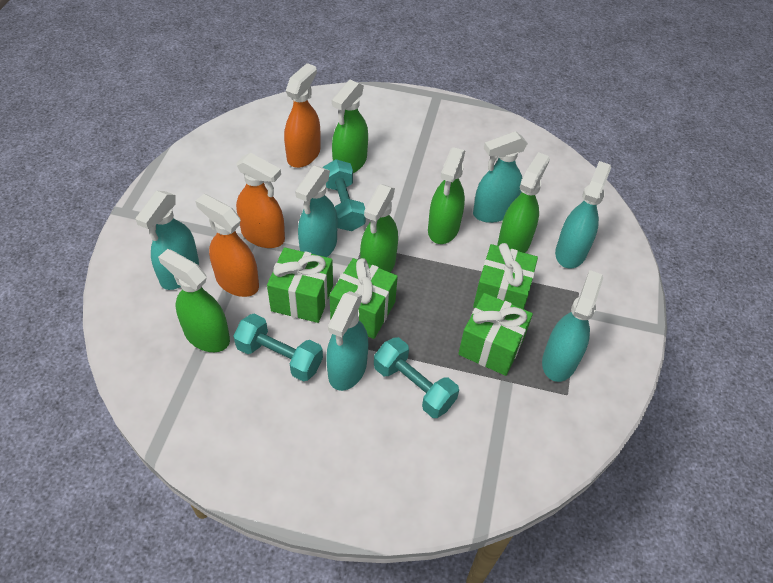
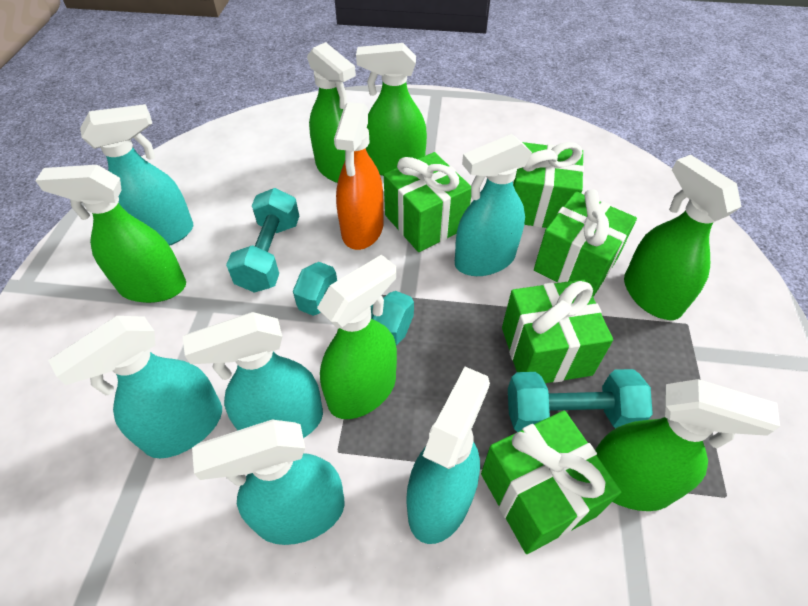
green gift: [267,247,333,323] [330,258,398,339] [458,293,533,376] [473,243,538,309] = 4 -> [384,152,471,252] [481,410,622,554] [502,279,613,383] [513,142,584,228] [534,189,637,297] = 5
green spray bottle: [158,249,230,352] [332,80,368,173] [360,184,398,273] [428,147,465,244] [498,152,550,253] = 5 -> [35,165,186,303] [307,42,356,183] [317,254,397,419] [356,43,427,176] [595,379,780,511] [624,155,742,320] = 6
orange spray bottle: [195,194,259,297] [236,153,285,248] [284,63,320,168] = 3 -> [334,102,384,250] = 1

